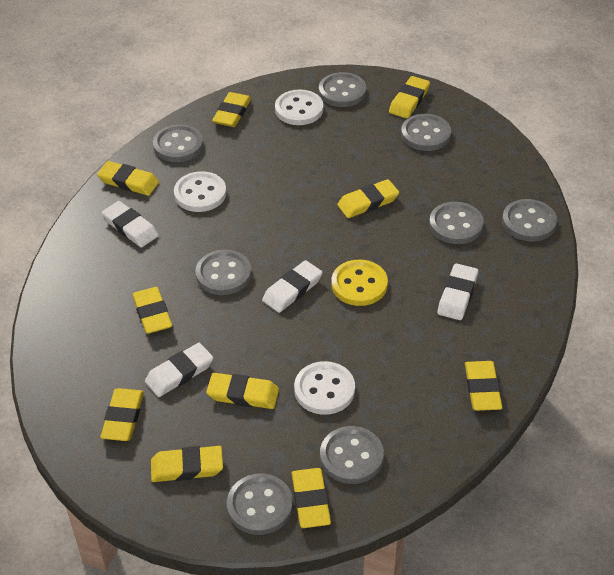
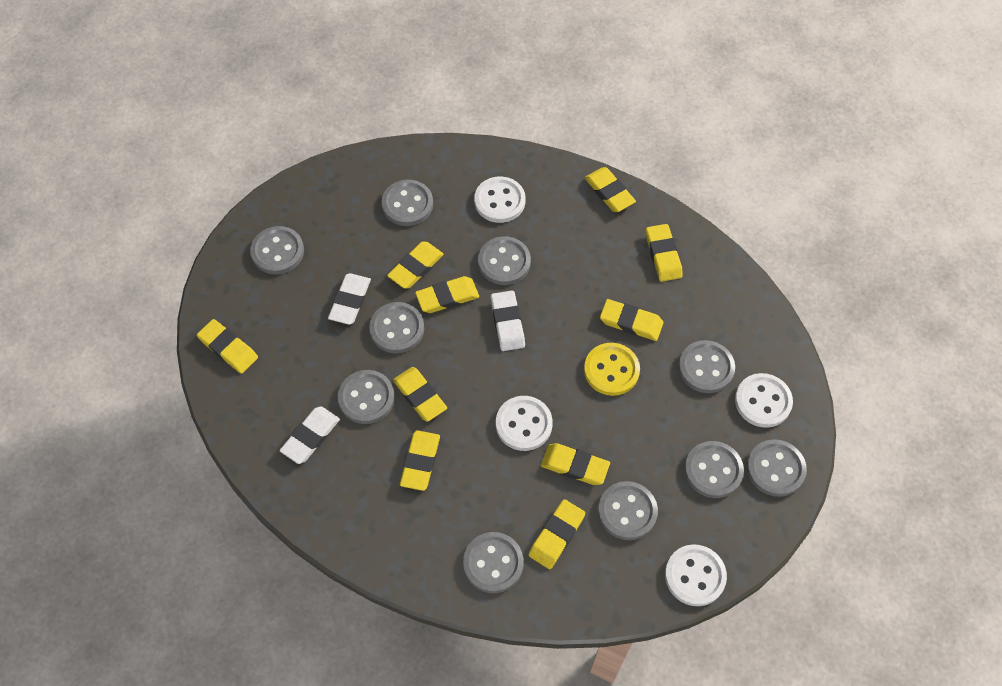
grey button: [153,124,203,162] [195,250,252,295] [227,473,293,535] [319,72,366,107] [320,426,384,484] [401,114,451,151] [429,202,484,244] [502,199,557,242] = 8 -> [250,226,304,274] [338,370,395,424] [369,302,424,353] [382,180,433,226] [463,532,524,593] [478,236,531,285] [598,481,658,540] [679,340,735,393] [684,441,744,498] [747,439,807,497] = 10
white button: [174,171,226,212] [275,90,323,125] [294,361,355,415] = 3 -> [474,176,526,223] [496,396,553,451] [665,544,727,606] [735,373,793,428] = 4
white eraser: [102,201,159,248] [145,343,213,397] [262,260,322,313] [437,263,478,320] = 4 -> [280,406,340,464] [328,273,371,325] [491,291,525,351] = 3

